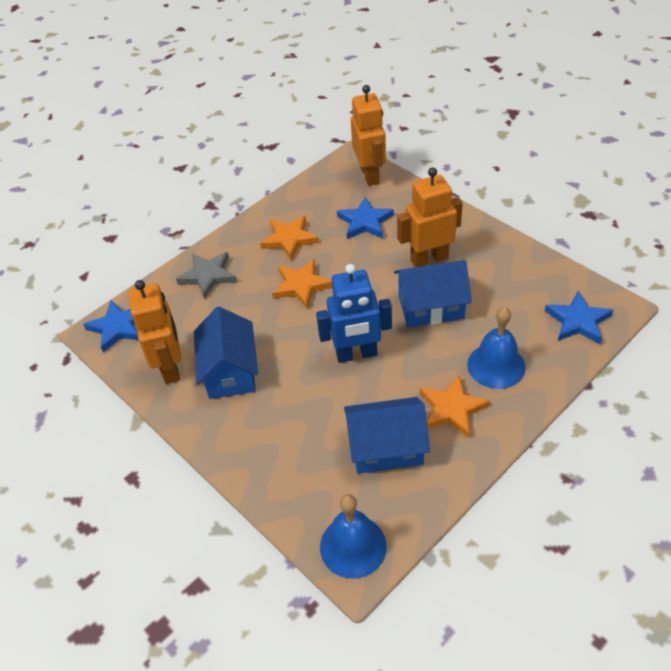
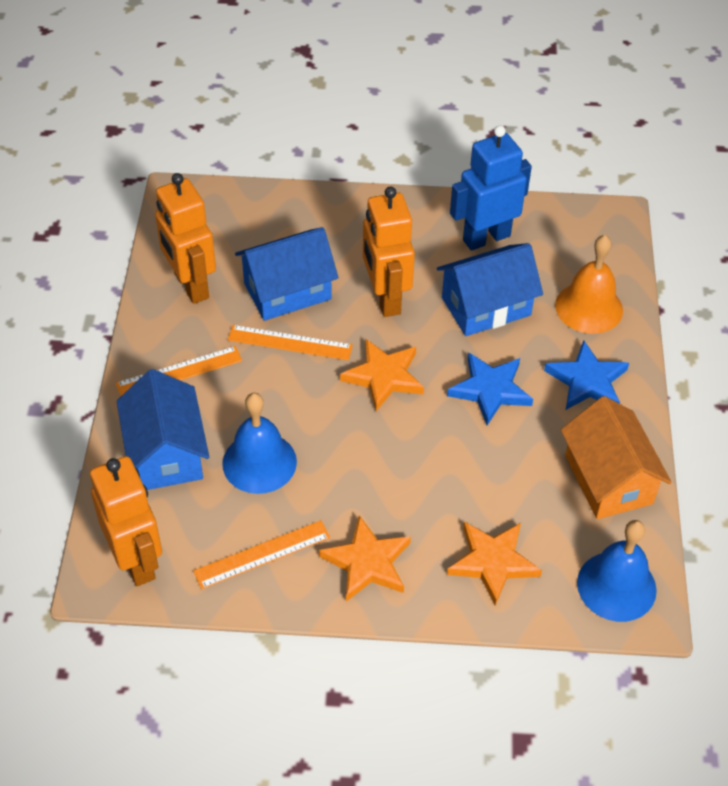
blue star: [83,300,138,352] [337,197,394,239] [545,290,613,344] = 3 -> [447,352,533,425] [544,340,629,410] = 2
grey star: [176,252,237,299] = 1 -> none = 0
orange bell: none = 0 -> [555,235,623,334] = 1
orange house: none = 0 -> [561,396,672,519] = 1
orange ruler: none = 0 -> [116,346,242,396] [193,520,330,589] [228,325,353,360] = 3

